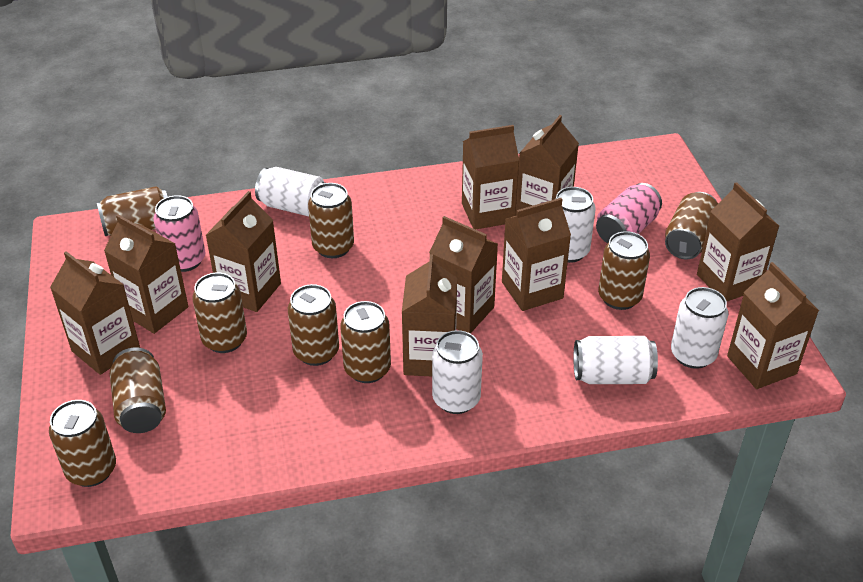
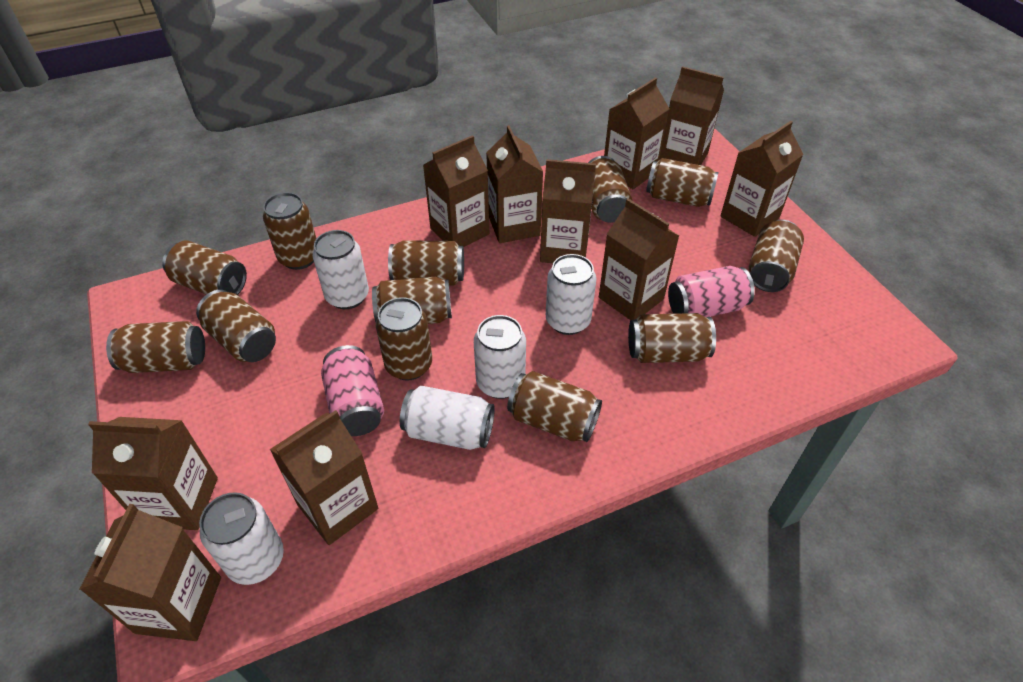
brown can: [49,400,116,487] [97,186,168,236] [110,347,166,433] [192,273,247,353] [288,284,339,366] [308,183,354,258] [340,301,391,383] [598,231,650,310] [665,192,718,259] = 9 -> [106,321,205,373] [162,240,247,295] [196,290,276,362] [263,192,317,270] [372,277,452,324] [376,297,432,380] [388,240,464,286] [507,371,602,442] [588,156,632,223] [628,313,716,363] [646,158,719,207] [749,220,804,292] = 12

